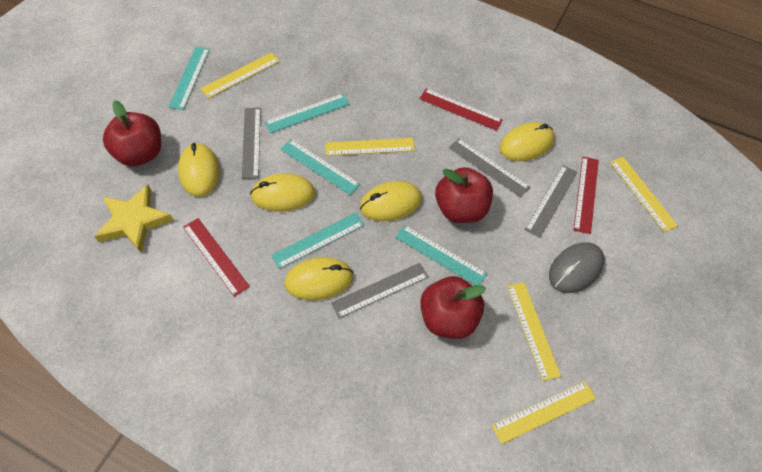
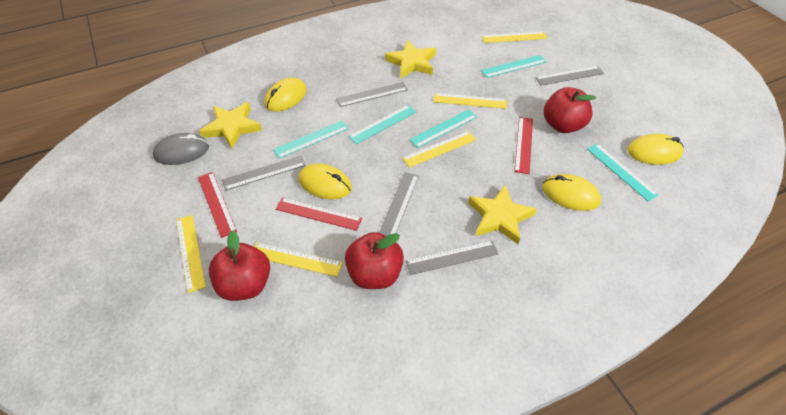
grey ruler: [242,108,261,179] [331,263,429,318] [449,138,530,197] [525,165,578,238] = 4 -> [222,156,306,191] [336,82,408,107] [379,172,419,236] [406,241,498,275] [535,66,604,86] = 5
yellow mouse: [178,143,220,197] [250,173,315,212] [284,257,353,300] [360,181,422,221] [500,122,554,161] = 5 -> [264,78,307,112] [299,164,352,199] [542,174,601,211] [628,134,684,165] = 4
yellow star: [94,184,173,253] = 1 -> [200,102,262,149] [385,40,436,79] [468,184,537,244] = 3

